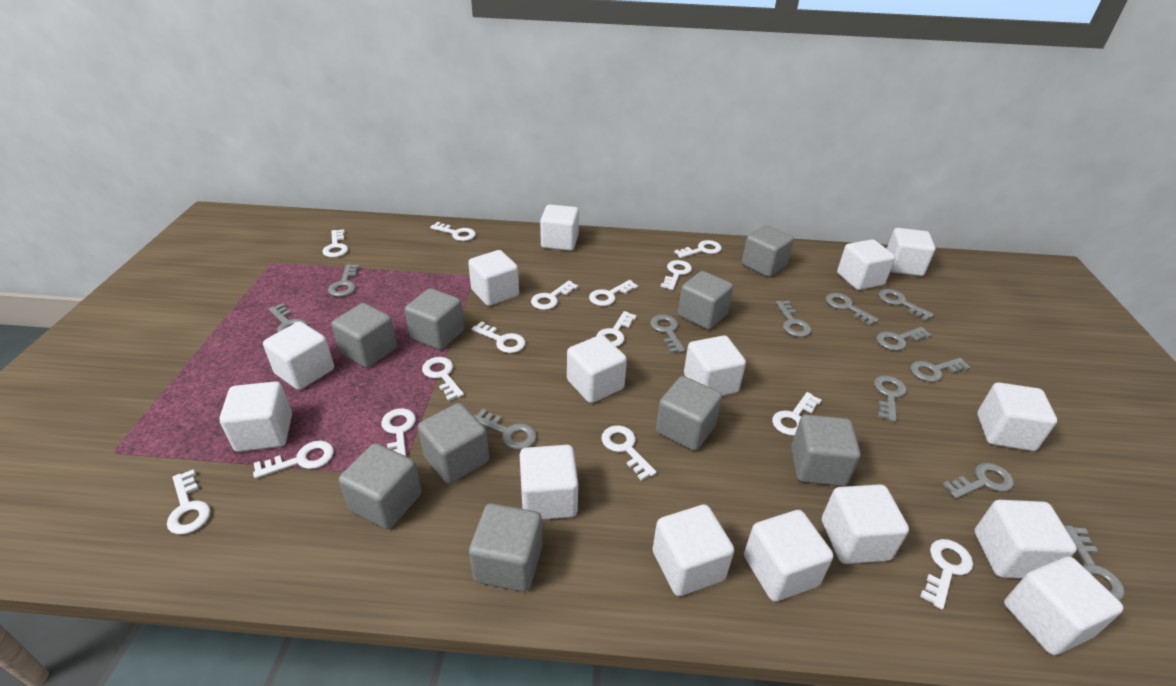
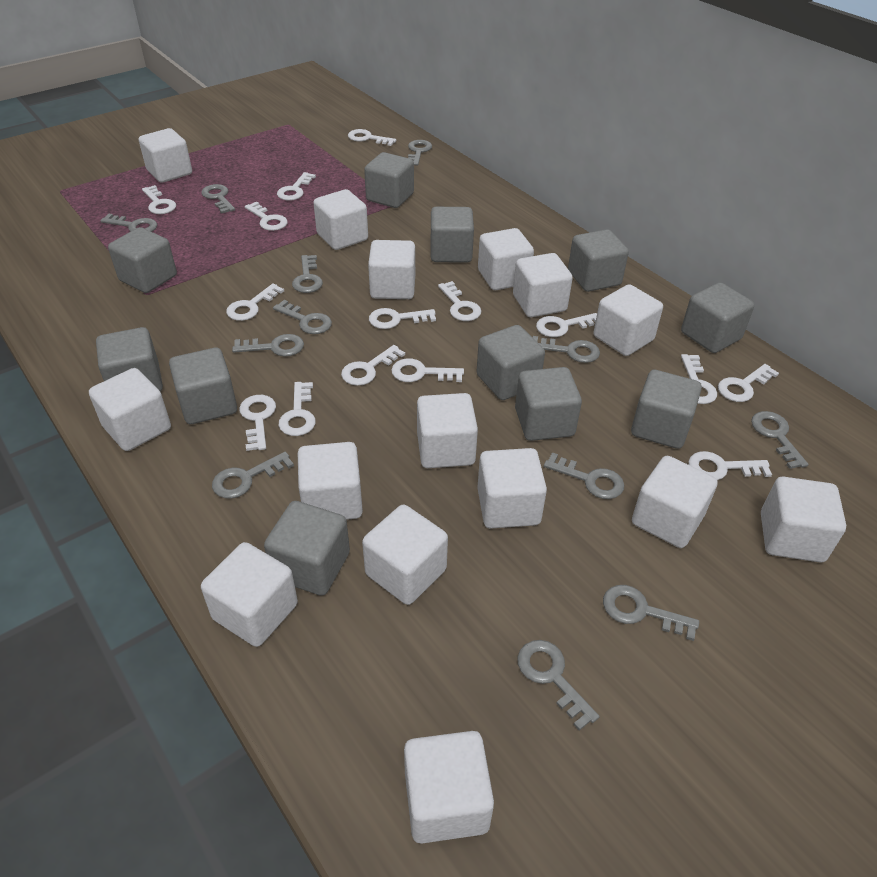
grey cube: [332,303,397,368] [339,443,422,529] [405,288,464,350] [418,403,489,484] [469,503,543,592] [656,376,722,451] [678,271,733,330] [742,225,794,277] [791,415,861,486] = 9 -> [96,327,163,392] [108,227,177,293] [169,348,237,424] [264,501,350,596] [364,152,414,208] [431,207,474,263] [476,325,545,400] [515,367,582,441] [568,229,629,292] [631,370,702,449] [681,282,754,353] = 11

